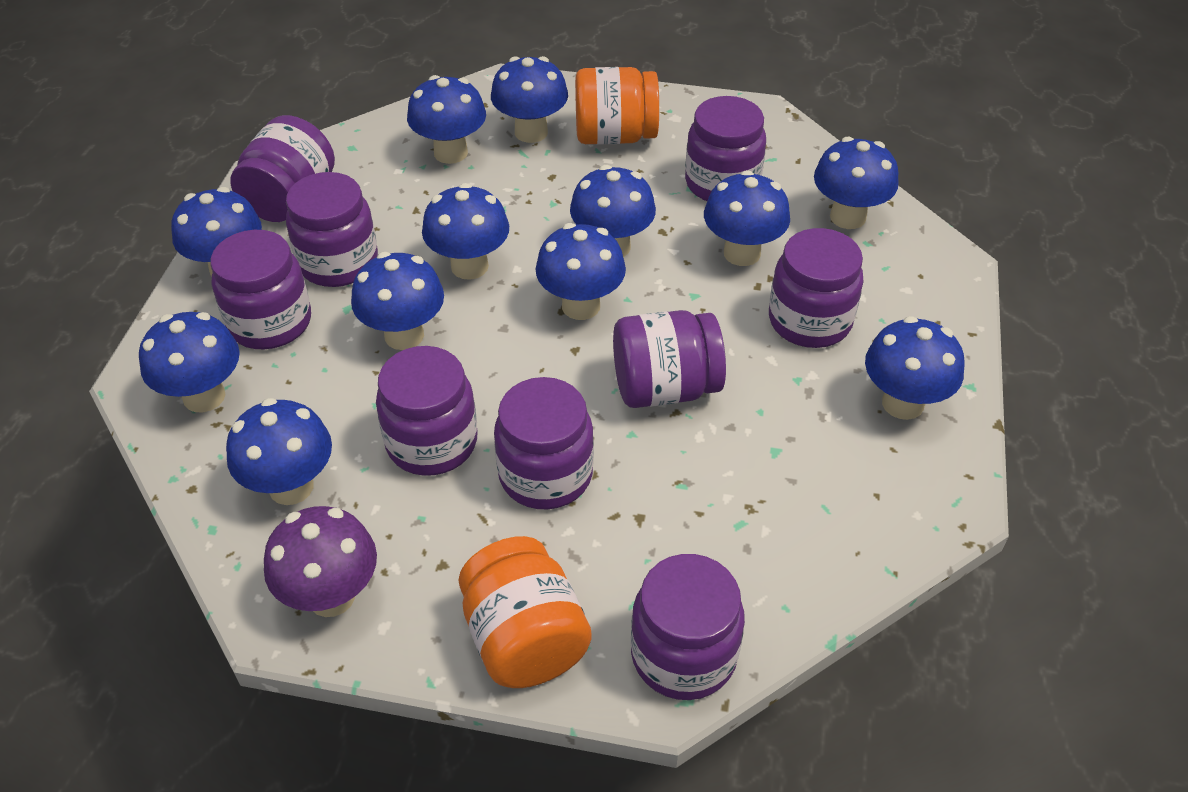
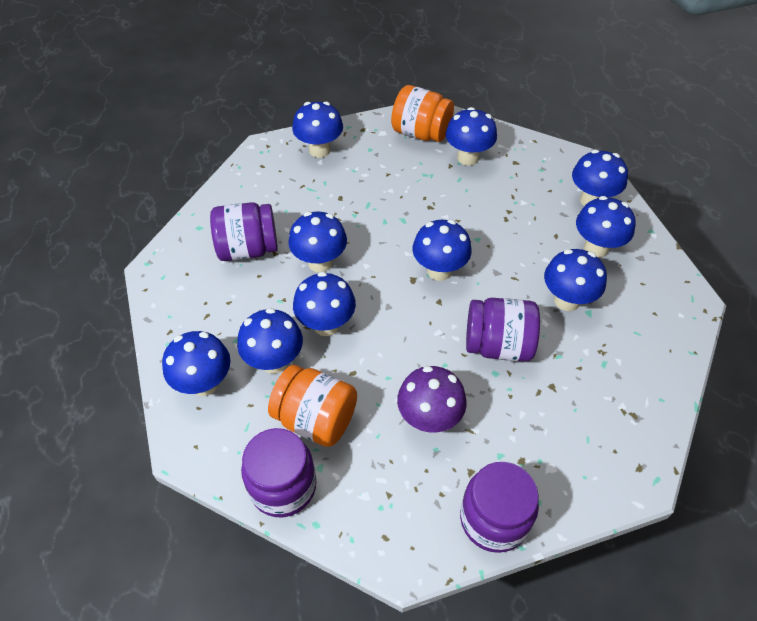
blue mushroom: [139,312,240,412] [171,187,262,277] [226,398,332,505] [351,252,444,350] [407,75,486,164] [422,183,509,280] [491,56,568,143] [536,223,626,320] [570,165,656,257] [704,170,790,266] [814,137,898,229] [865,316,964,420] = 12 -> [162,331,230,396] [237,308,303,374] [288,212,347,272] [292,102,343,158] [293,272,356,336] [412,220,472,281] [445,107,497,166] [544,249,607,311] [572,150,628,206] [576,196,636,258] = 10
purple jar: [210,230,311,349] [230,115,335,222] [286,172,378,287] [376,346,478,476] [494,377,594,509] [613,310,726,408] [631,554,745,700] [685,96,766,201] [769,228,864,348] = 9 -> [210,202,278,261] [241,428,316,517] [460,462,539,553] [466,298,540,362] = 4

